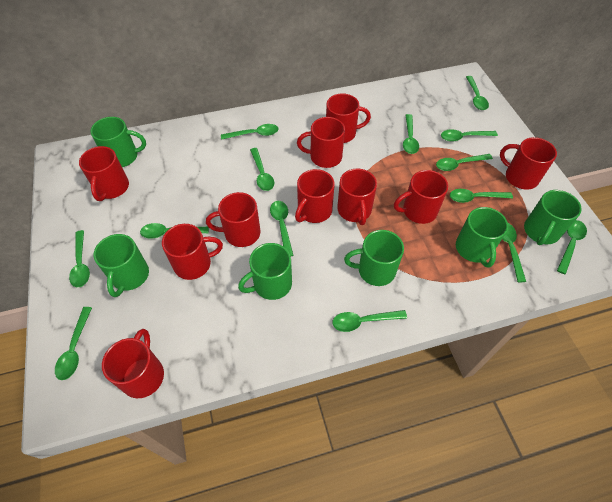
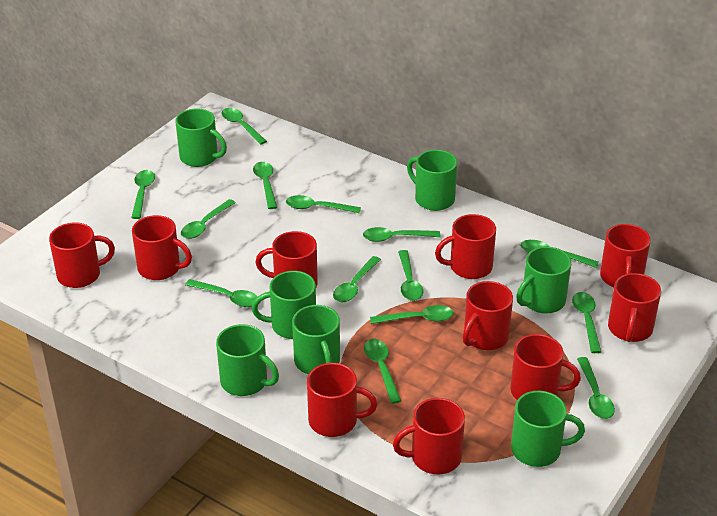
green mug: [91,117,146,167] [94,234,149,297] [238,243,292,300] [344,230,404,286] [456,207,508,268] [524,190,582,245] = 6 -> [175,108,227,167] [216,324,279,396] [252,271,316,339] [292,305,340,374] [407,150,457,211] [511,391,585,467] [516,246,571,314] = 7

